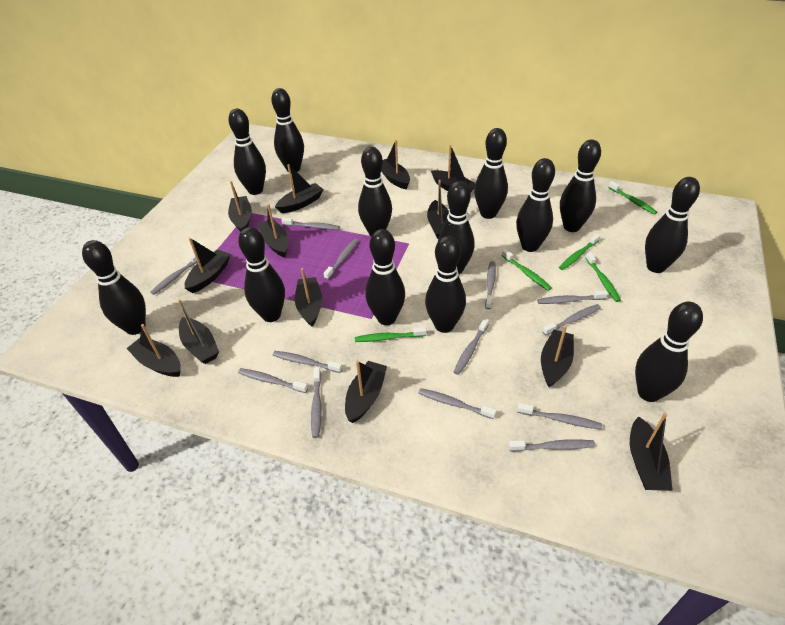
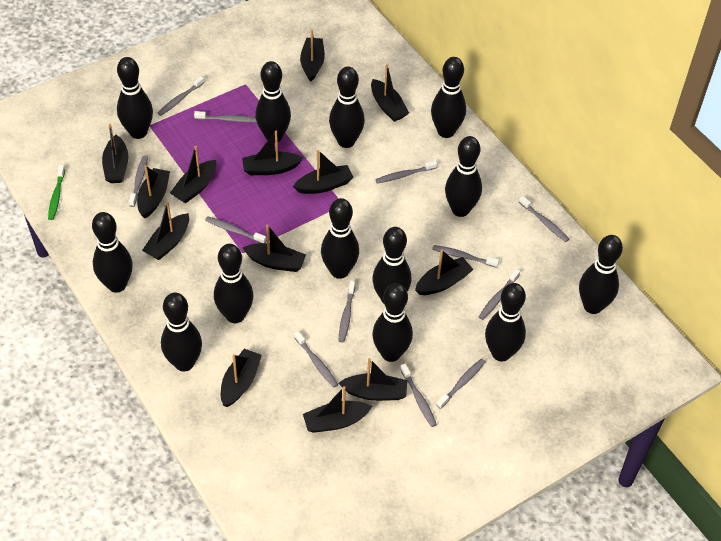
green toothbrush: [355,327,427,342] [502,249,552,291] [559,234,600,270] [585,252,621,302] [608,181,657,214] = 5 -> [48,165,65,220] = 1
grey toothbrush: [150,254,198,295] [238,368,308,393] [273,351,342,373] [281,218,340,230] [311,367,322,438] [323,239,358,280] [418,388,496,419] [454,318,489,375] [485,261,496,309] [509,439,595,451] [518,403,602,430] [537,290,608,304] [542,304,601,335] = 13 -> [129,156,148,207] [158,76,205,116] [194,111,257,122] [205,216,266,243] [294,331,338,388] [339,281,355,342] [375,160,437,184] [400,364,437,427] [432,245,499,268] [437,358,486,409] [479,269,520,320] [519,196,569,242] = 12

